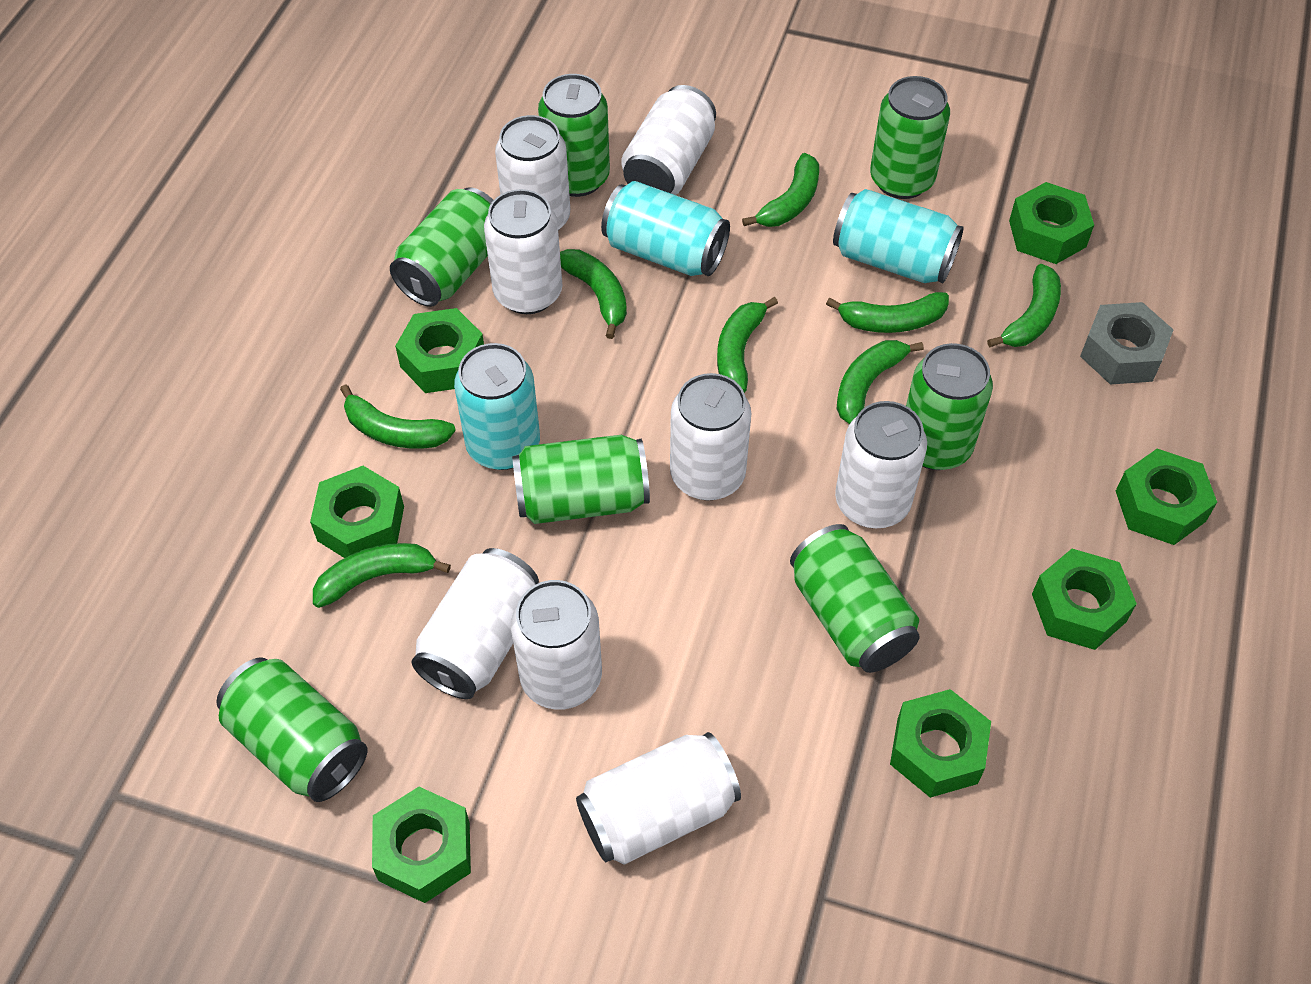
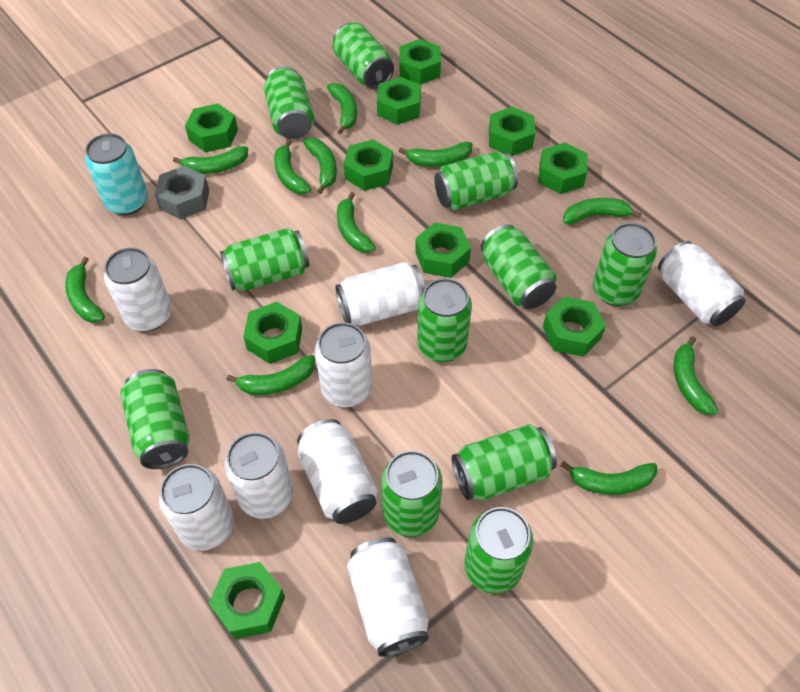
green banana: [313,543,451,608] [340,384,456,449] [560,249,627,339] [717,297,778,393] [742,153,819,227] [826,292,949,333] [836,340,924,424] [987,264,1061,347] = 8 -> [65,257,105,323] [173,146,248,174] [227,355,315,395] [274,139,311,194] [303,138,337,194] [327,83,357,134] [337,192,376,253] [399,142,473,167] [560,461,657,495] [563,198,641,224] [674,336,719,415] = 11
green can: [216,657,367,802] [390,187,493,307] [512,435,650,524] [538,74,610,197] [790,524,920,673] [870,76,950,199] [906,343,993,470] = 7 -> [120,369,190,469] [220,228,309,291] [264,66,315,139] [333,22,394,89] [381,451,443,537] [417,278,472,362] [434,152,518,210] [452,424,557,500] [464,507,533,594] [481,224,556,309] [593,223,657,306] = 11
green nut: [310,466,404,558] [372,787,471,903] [395,308,484,393] [890,689,991,798] [1009,182,1094,264] [1032,549,1137,650] [1116,449,1217,545] = 7 -> [185,104,238,152] [208,562,285,639] [243,302,302,364] [344,140,393,191] [377,77,421,125] [399,39,441,85] [415,222,471,278] [489,107,535,156] [538,142,588,194] [543,296,606,357] = 10
turquoise can: [454,343,540,470] [601,181,730,276] [833,189,964,283] = 3 -> [85,133,148,215] = 1

